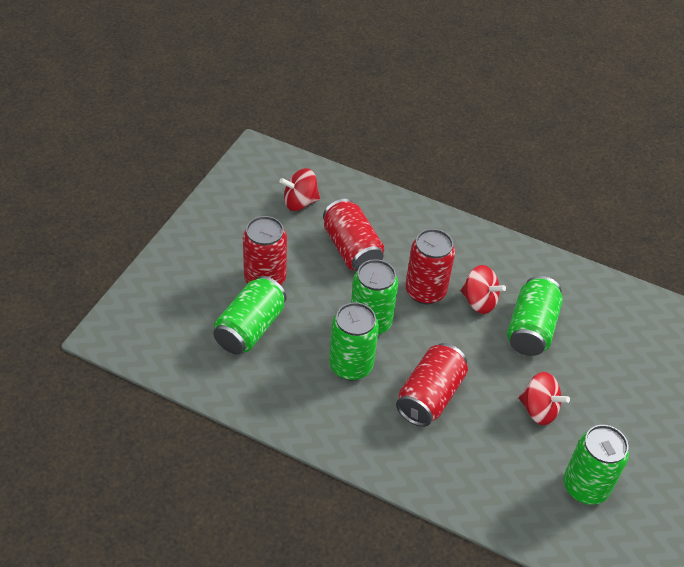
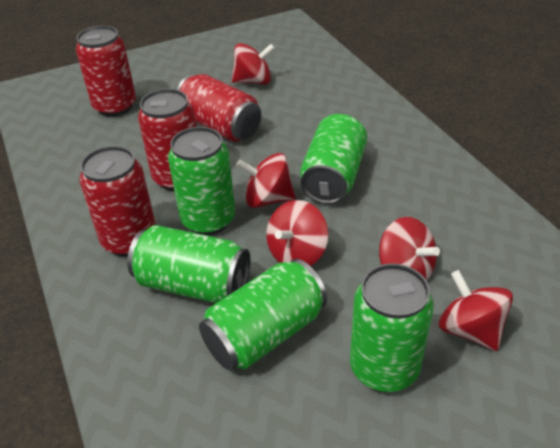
red spinning top: [279,168,320,211] [461,265,506,314] [519,372,570,425] = 3 -> [232,43,275,85] [236,153,295,208] [266,200,328,266] [379,217,440,281] [439,270,513,351] = 5

